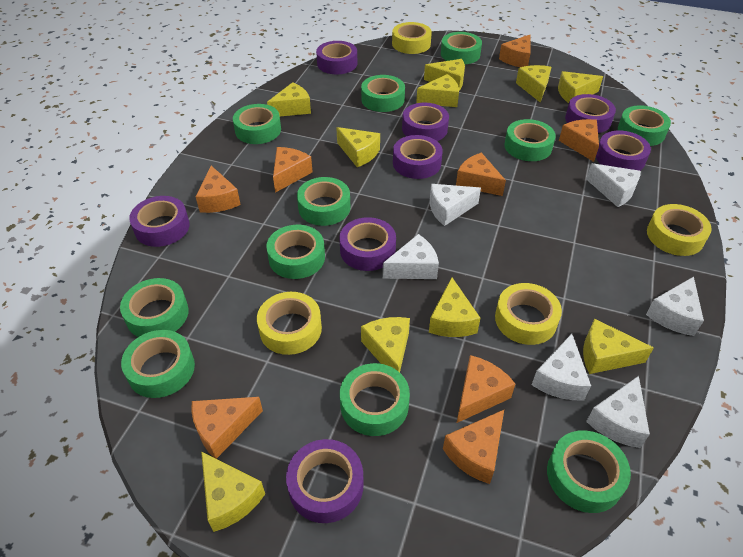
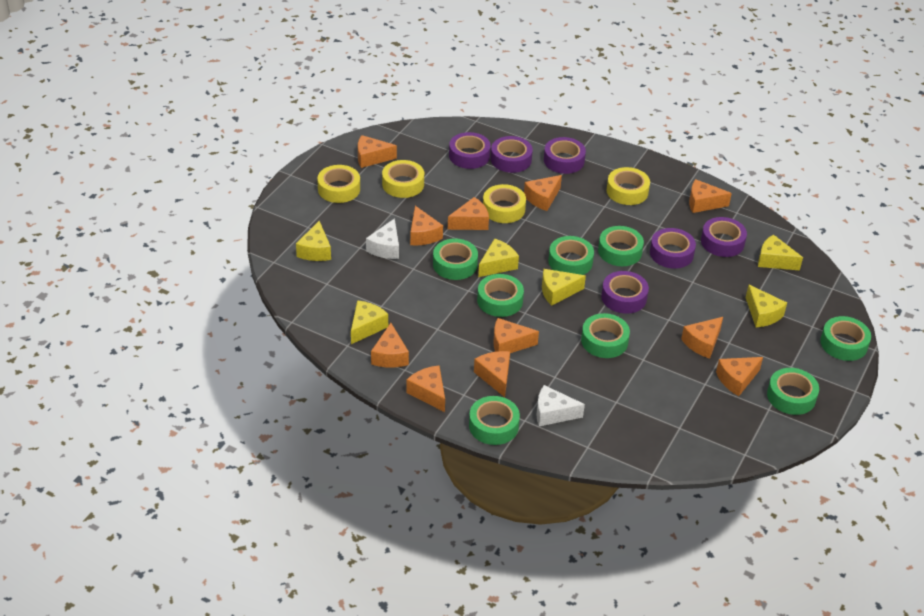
green tape: [120,278,189,337] [121,330,195,398] [233,104,281,144] [266,225,325,279] [297,177,350,226] [340,363,410,436] [361,75,405,112] [441,32,482,64] [504,119,556,161] [547,430,631,513] [618,105,671,146] = 11 -> [433,239,478,280] [469,396,520,445] [477,274,524,317] [548,236,594,275] [581,313,630,358] [598,226,644,266] [767,368,819,415] [820,316,871,361] = 8
orange cheese: [191,397,263,459] [195,166,241,213] [273,147,313,193] [443,410,504,484] [456,153,506,196] [457,355,515,423] [499,35,531,67] [559,119,599,162] = 8 -> [358,135,397,168] [371,323,409,368] [406,365,445,412] [410,206,443,245] [448,197,489,230] [474,351,510,397] [493,318,539,353] [524,175,562,211] [681,317,723,359] [689,179,732,213] [716,357,763,396] = 11
purple tape: [129,196,190,247] [286,439,364,523] [316,41,357,74] [339,217,396,271] [393,135,443,179] [402,103,449,141] [565,94,616,133] [596,131,651,171] = 8 -> [449,132,491,169] [491,136,533,173] [544,137,586,174] [601,271,649,314] [650,228,696,269] [701,217,747,257] = 6
white cheese: [383,234,439,279] [430,184,481,226] [532,334,591,400] [586,163,641,207] [586,376,650,448] [646,277,704,336] = 6 -> [366,218,399,259] [536,385,585,426] = 2
yellow cheese: [201,451,265,532] [267,82,311,116] [336,127,380,167] [361,317,410,372] [416,74,459,107] [424,59,465,90] [429,277,480,337] [516,65,551,102] [558,71,603,103] [583,319,654,374] = 10 -> [296,221,331,261] [351,300,388,344] [478,238,519,277] [542,269,586,306] [746,285,787,327] [758,234,803,270] = 6

